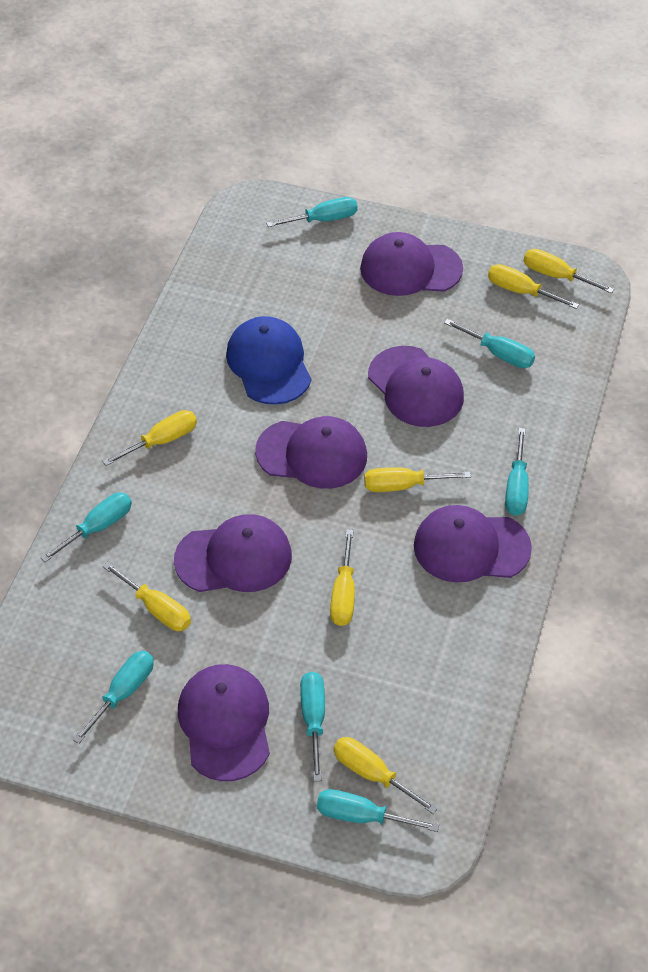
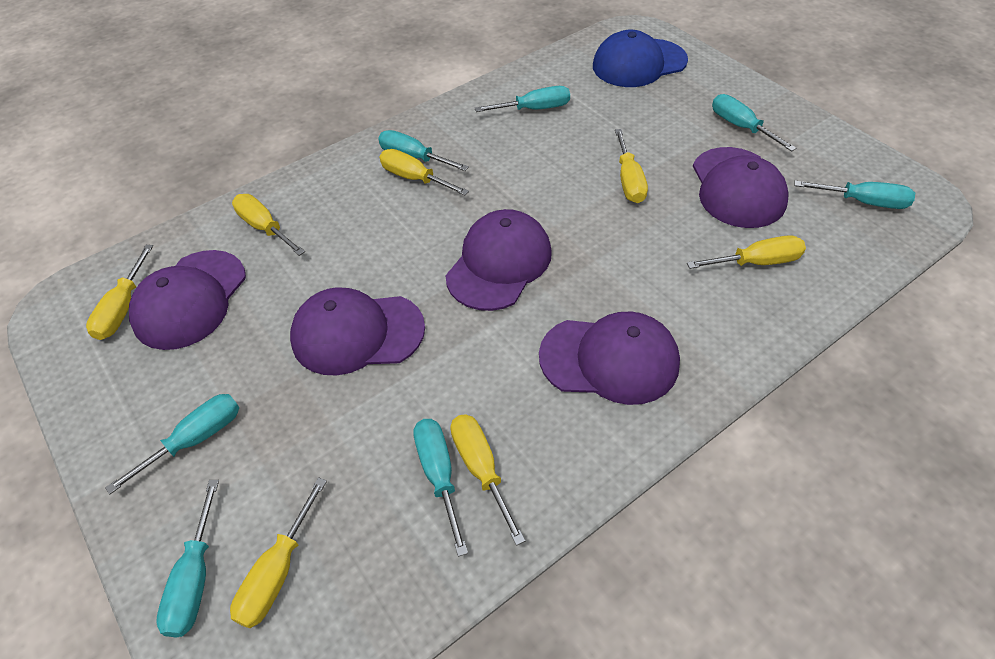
purple cap: [174,514,292,592] [178,664,270,781] [255,416,367,489] [360,232,463,296] [368,346,464,427] [414,505,532,583] = 6 -> [129,250,246,350] [290,287,425,376] [445,209,552,311] [539,312,680,405] [693,147,789,228] = 5

